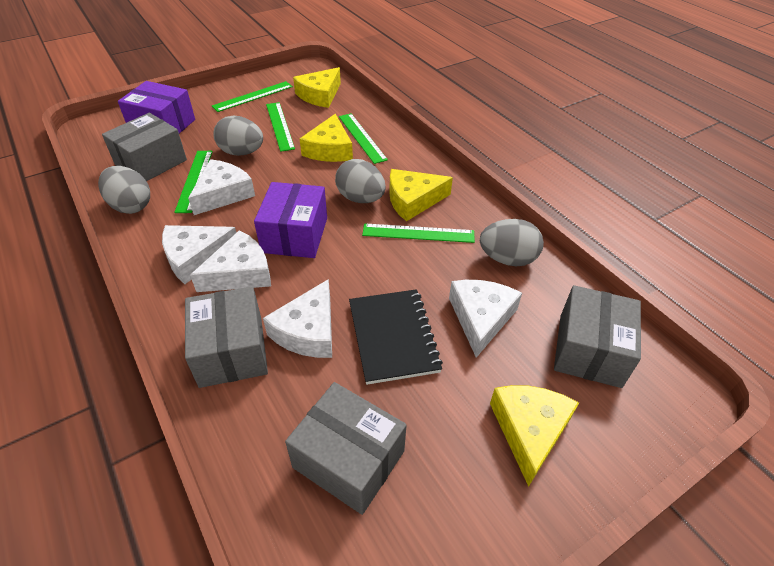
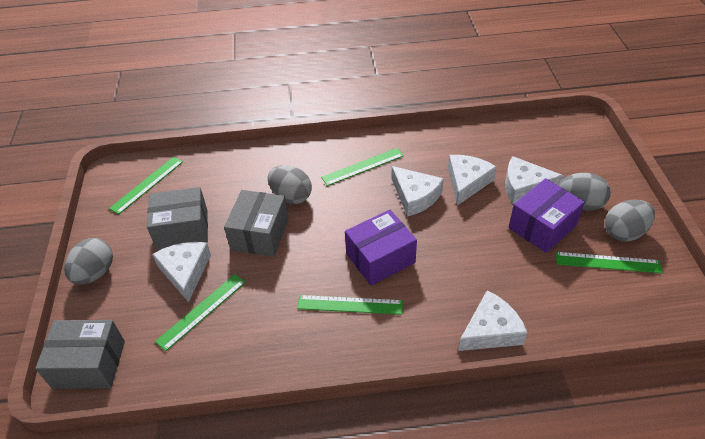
black notebook: [349,289,443,385] = 1 -> none = 0
grey box: [102,113,187,181] [185,287,268,388] [285,382,407,515] [554,285,641,388] = 4 -> [35,320,125,389] [147,187,208,250] [224,190,289,257] = 3
yellow cheese: [293,67,341,108] [300,114,353,162] [389,169,453,221] [490,385,579,487] = 4 -> none = 0

